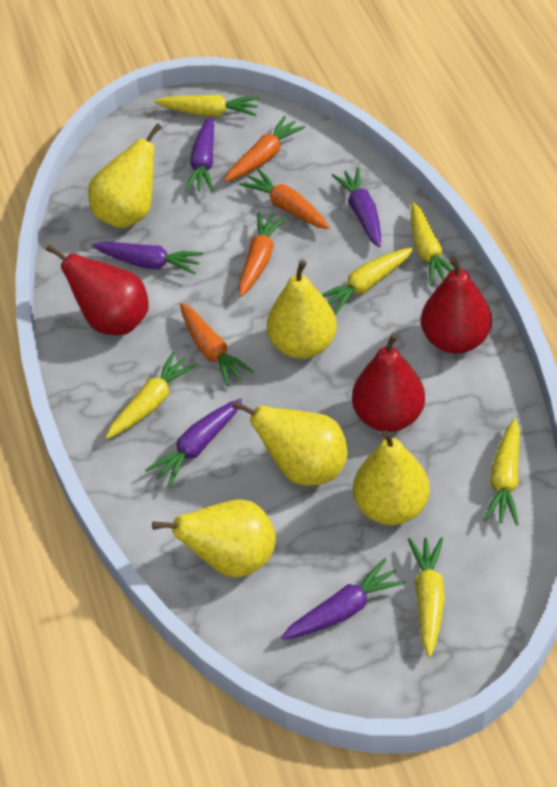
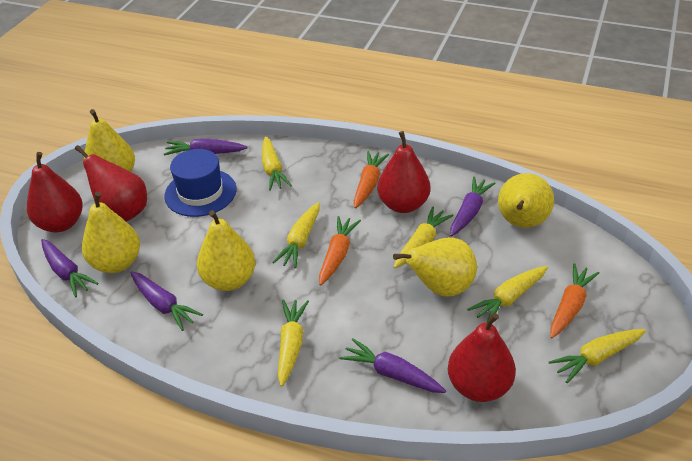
blue hat: none = 0 -> [164,149,236,217] = 1
orange carrot: [180,303,254,386] [224,116,306,182] [239,169,330,229] [239,212,286,297] = 4 -> [319,216,361,285] [354,151,389,208] [550,263,599,338] = 3
red pear: [46,244,149,335] [352,333,425,432] [421,257,492,354] = 3 -> [27,152,83,232] [75,145,147,222] [378,131,430,213] [448,313,516,402] = 4

